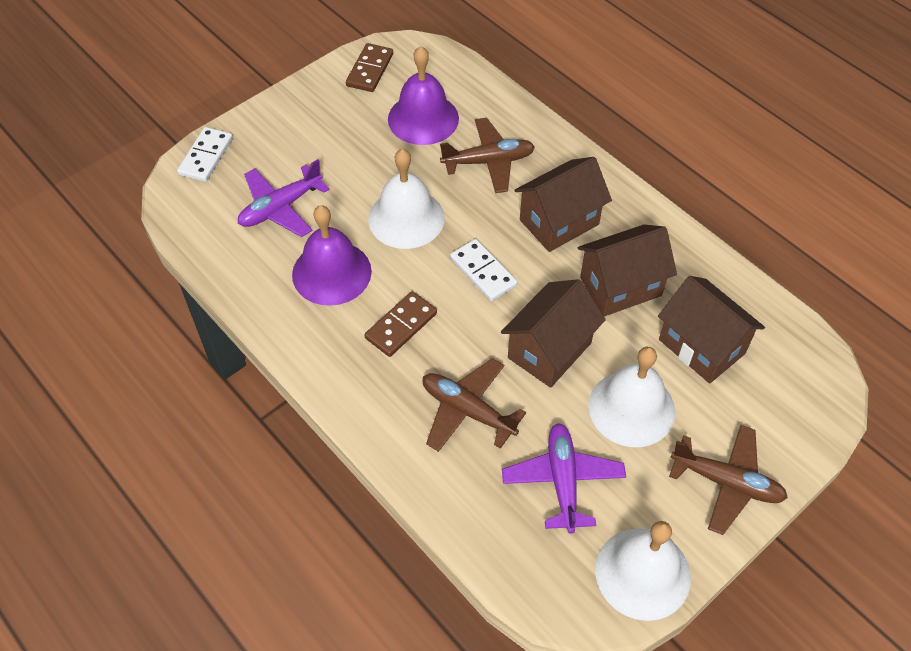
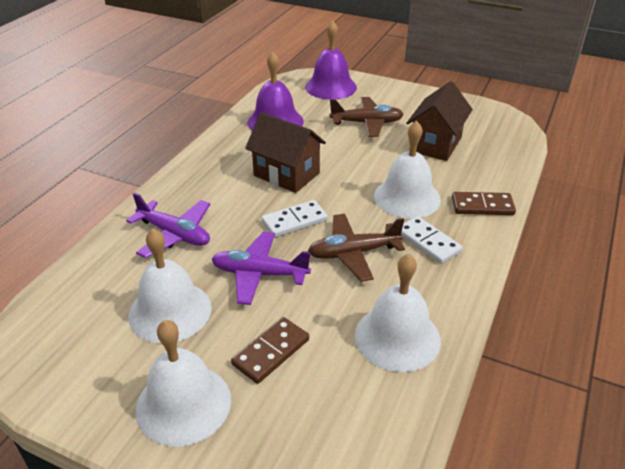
brown house: [501,279,606,388] [514,157,612,252] [578,225,677,316] [658,276,765,384] = 4 -> [245,112,326,193] [406,81,473,161] = 2
brown plane: [423,358,526,452] [440,118,535,193] [669,425,788,535] = 3 -> [308,214,405,282] [329,97,404,137] = 2
white bell: [368,149,445,249] [588,346,675,447] [595,521,691,621] = 3 -> [128,229,212,343] [136,320,231,447] [355,254,441,372] [374,120,441,218] = 4

